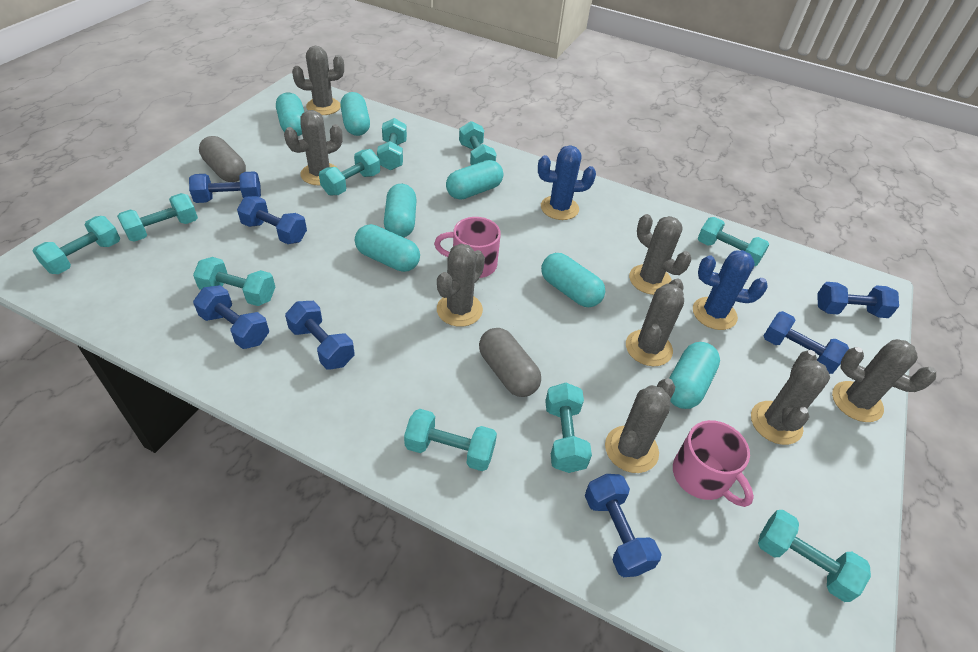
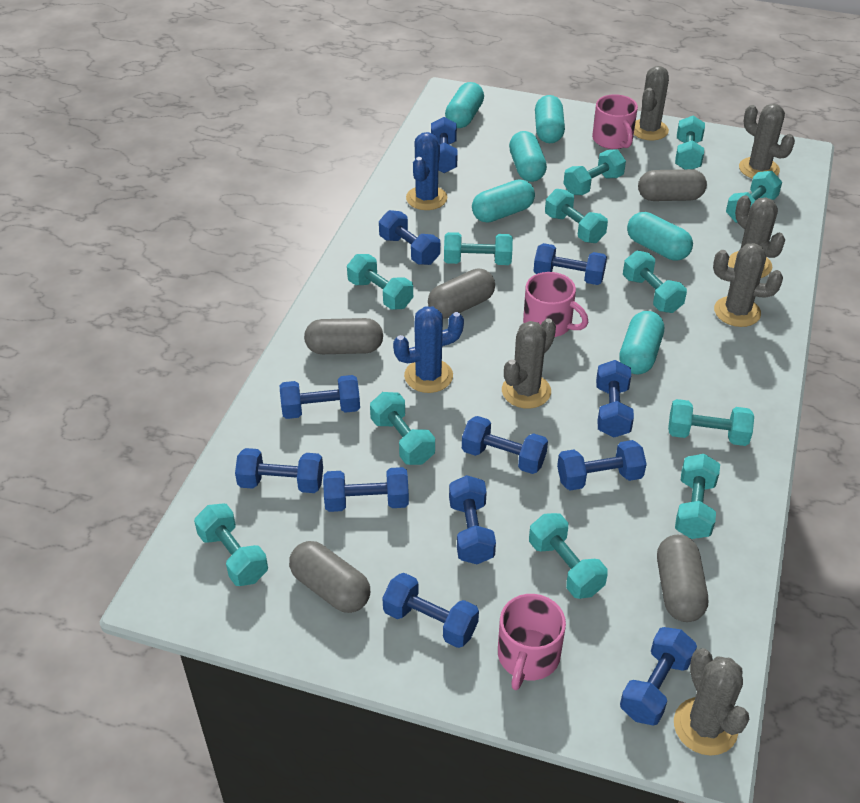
blue dumbbell: [189,171,261,203] [193,285,269,349] [237,196,307,244] [285,301,354,370] [585,474,662,577] [763,311,849,374] [817,282,899,318] = 7 -> [235,448,323,493] [280,375,360,419] [323,467,409,512] [379,210,440,265] [382,573,479,648] [431,117,458,173] [449,475,496,564] [462,416,548,474] [534,243,607,285] [557,440,647,491] [596,360,634,437] [620,627,697,725] = 12
grey cactus: [284,110,343,185] [292,46,344,115] [437,244,485,327] [605,378,675,473] [626,279,684,366] [629,214,691,295] [751,350,830,445] [832,339,936,422] = 8 -> [502,318,556,409] [634,66,669,140] [674,648,749,756] [713,243,783,327] [728,195,785,278] [739,104,795,179] = 6
grey capsule: [199,136,246,182] [479,328,541,397] = 2 -> [289,541,370,613] [304,318,383,354] [428,268,495,319] [638,169,707,201] [657,535,708,622] = 5
pink mug: [434,217,501,278] [673,420,754,507] = 2 -> [498,594,566,690] [523,272,588,337] [592,94,638,149] = 3
turquoise capsule: [276,93,304,136] [340,92,370,136] [355,224,420,272] [384,184,417,237] [446,160,503,200] [541,253,605,307] [669,342,720,409] = 7 -> [445,82,484,128] [472,179,535,223] [509,131,547,182] [535,95,565,143] [619,311,664,375] [627,212,693,261] = 6
turquoise dumbbell: [33,216,120,274] [117,193,198,242] [193,257,275,306] [319,149,380,195] [377,118,407,170] [404,409,497,471] [459,121,496,165] [545,383,592,473] [698,217,770,266] [758,510,871,602] = 10 -> [194,504,268,586] [347,254,413,310] [370,392,435,465] [444,232,513,265] [529,513,608,599] [545,189,608,243] [563,149,626,195] [623,251,687,313] [668,399,754,446] [675,116,705,169] [675,454,720,539] [726,171,782,223] = 12

